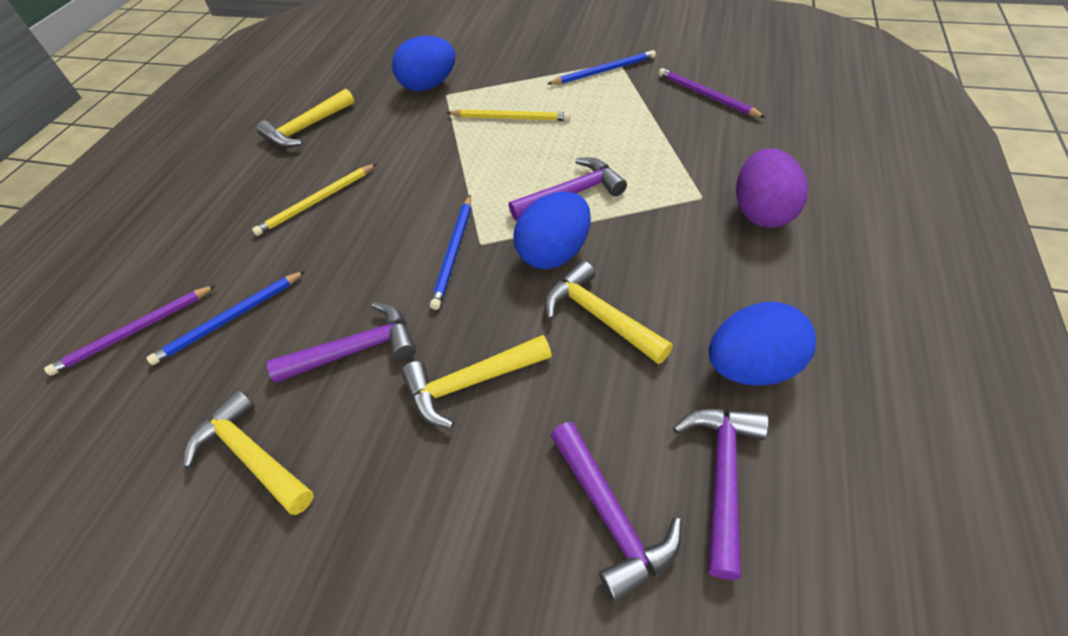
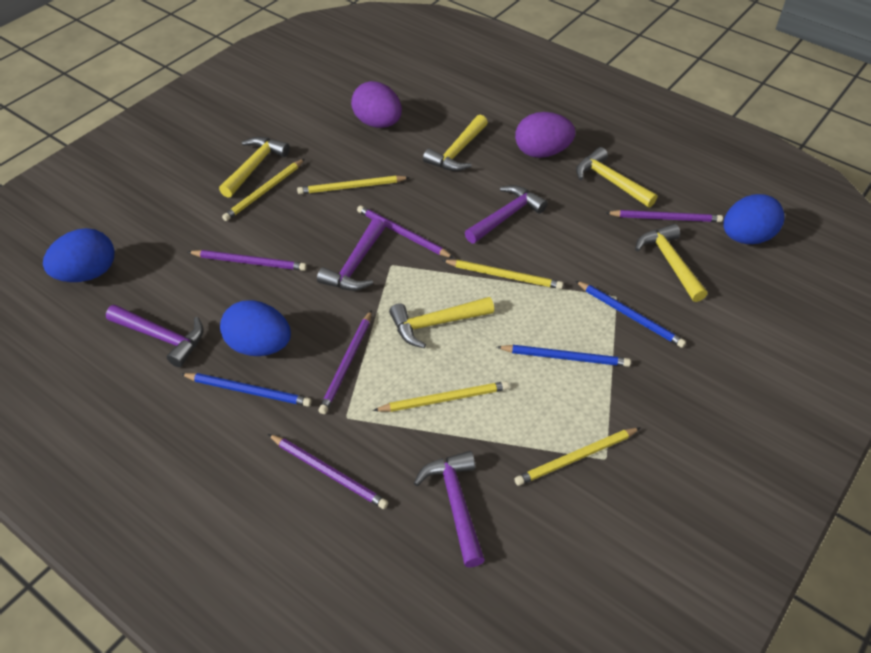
purple egg: [736,148,808,228] = 1 -> [351,81,402,128] [515,112,575,158] = 2
purple pencil: [44,285,216,376] [658,68,766,118] = 2 -> [188,250,307,271] [268,434,388,509] [318,310,372,414] [357,206,454,258] [606,210,723,222] = 5
yellow hammer: [183,389,314,515] [257,88,354,148] [401,335,552,428] [544,260,673,364] = 4 -> [219,137,290,198] [389,297,494,348] [423,115,488,171] [576,147,658,208] [635,224,707,302] = 5
yellow pencil: [252,163,377,236] [447,109,571,121] = 2 -> [222,159,304,221] [297,176,410,194] [373,381,509,412] [442,260,563,289] [515,427,641,486] = 5

